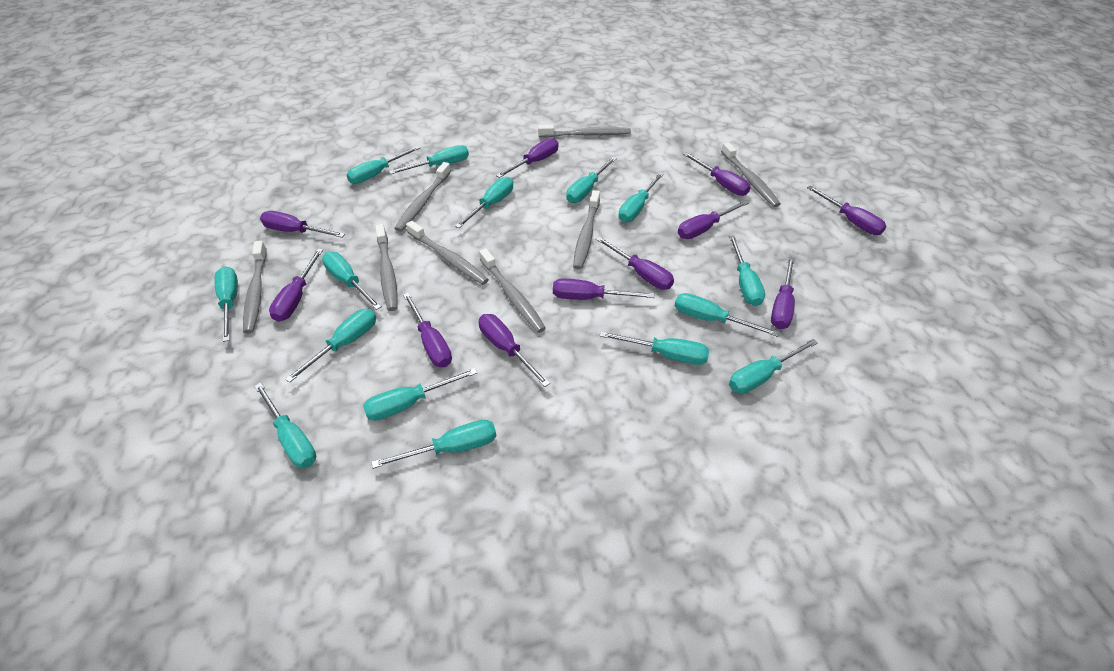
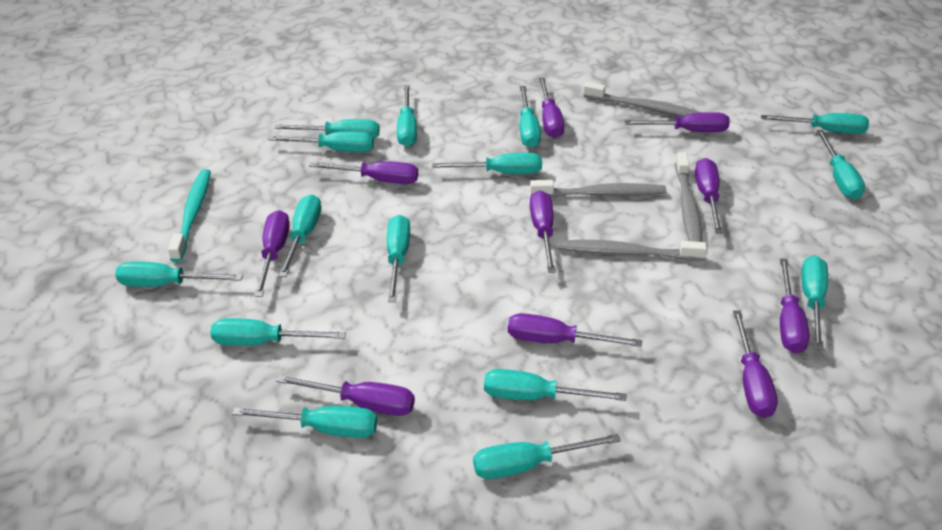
grey toothbrush: [243,241,267,334] [375,224,398,311] [394,162,451,232] [406,221,489,285] [479,248,546,333] [538,125,631,138] [573,190,600,269] [721,142,781,207] = 8 -> [530,180,667,197] [557,240,707,261] [584,82,702,117] [675,152,702,242] = 4
purple screwdriver: [260,211,345,238] [269,249,323,322] [403,292,452,367] [479,314,550,387] [496,138,559,178] [553,279,654,300] [596,237,674,290] [678,200,749,239] [683,152,751,196] [771,257,795,329] [807,186,887,235] = 11 -> [254,210,290,297] [276,375,415,416] [309,161,418,184] [508,313,642,347] [530,190,556,273] [539,78,565,138] [624,112,730,132] [695,158,723,234] [733,311,778,418] [780,259,810,354] = 10
turquoise toothbrush: none = 0 -> [168,169,211,262] = 1

